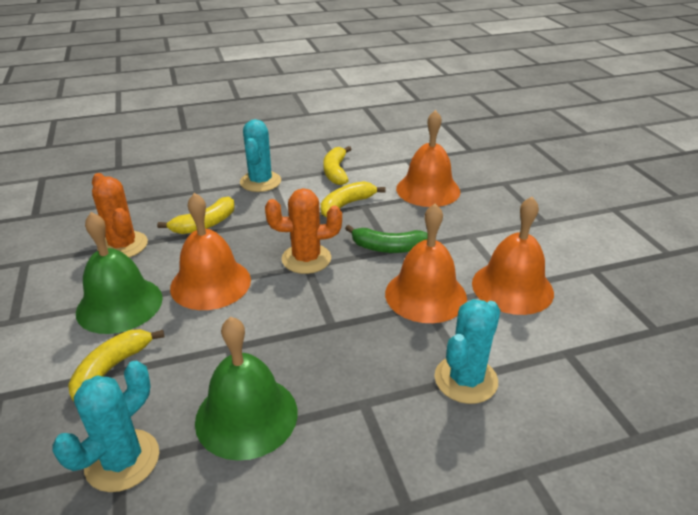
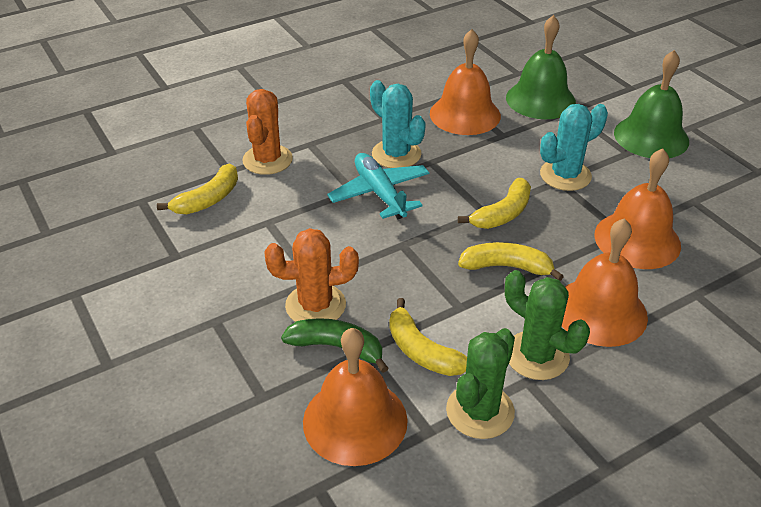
green cactus: none = 0 -> [446,328,515,439] [505,270,590,380] = 2
turquoise cactus: [53,361,159,492] [240,119,281,192] [435,299,500,404] = 3 -> [370,80,426,168] [540,104,608,191] = 2
turquoise plane: none = 0 -> [327,153,430,219] = 1

